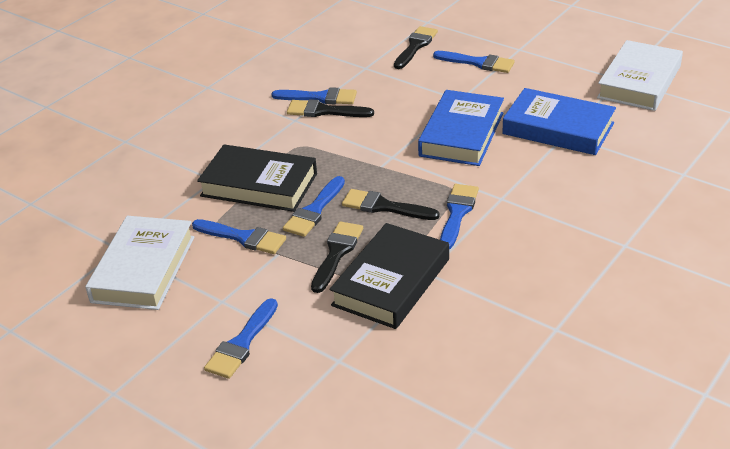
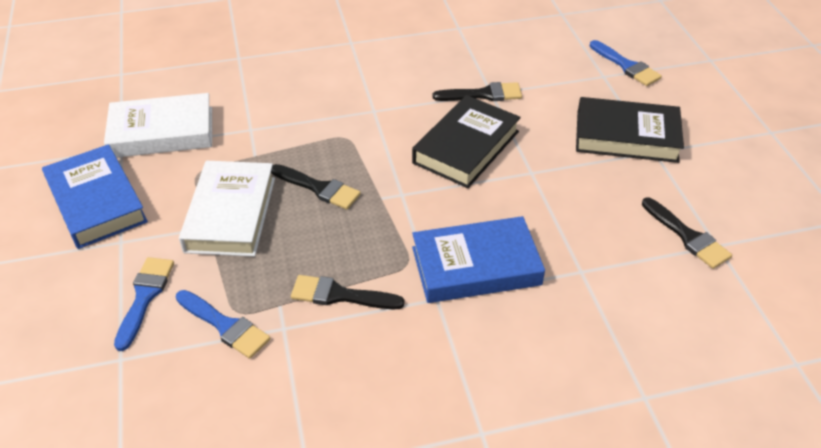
blue brush: [192,219,286,254] [204,298,278,379] [272,87,357,104] [283,176,345,237] [433,51,515,73] [440,184,479,249] = 6 -> [114,257,174,351] [176,290,270,359] [589,40,662,86] = 3

